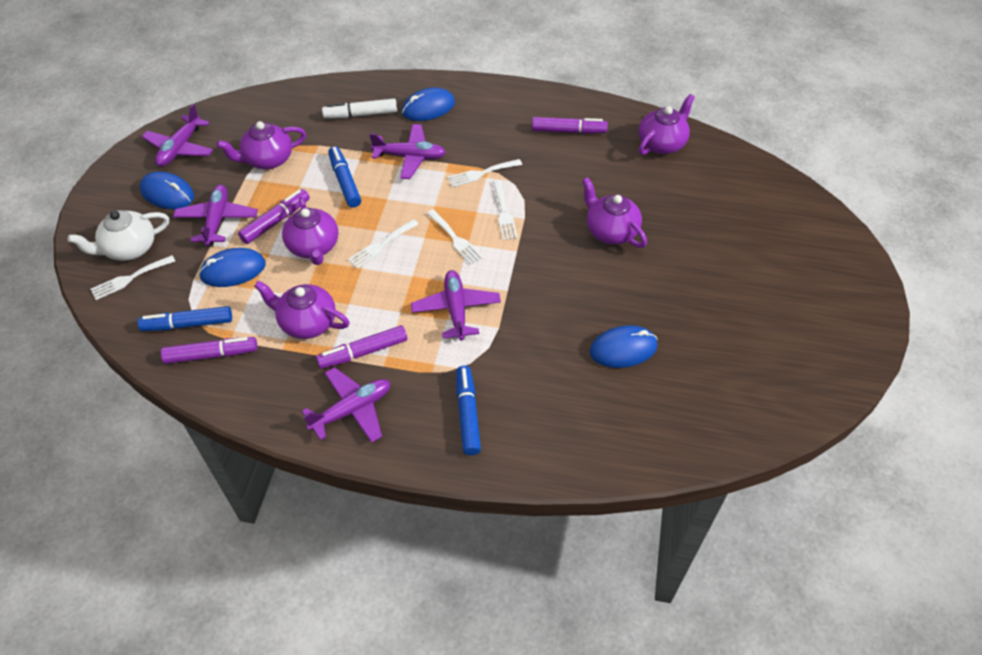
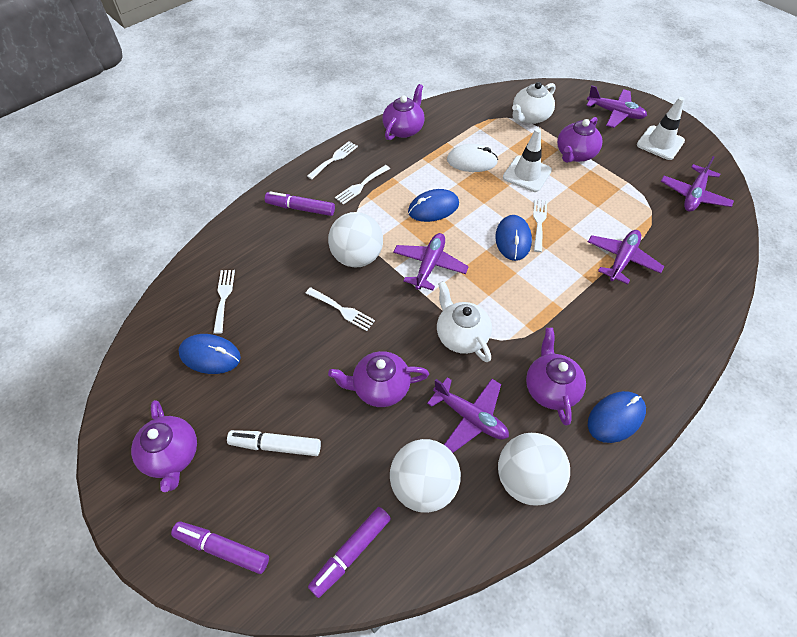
blue marker: [138,306,232,331] [328,146,361,208] [456,366,481,455] = 3 -> none = 0
purple marker: [161,337,257,364] [238,189,310,244] [316,325,407,369] [532,117,608,134] = 4 -> [171,521,269,574] [265,191,335,216] [308,507,391,598] = 3
white ball: none = 0 -> [328,212,383,267] [390,439,461,513] [498,433,570,506] = 3
white mouse: none = 0 -> [447,144,498,172] = 1
white teapot: [68,210,169,261] = 1 -> [437,281,492,362] [512,82,556,124] = 2
white traffic cone: none = 0 -> [503,128,552,192] [637,97,685,160] = 2

